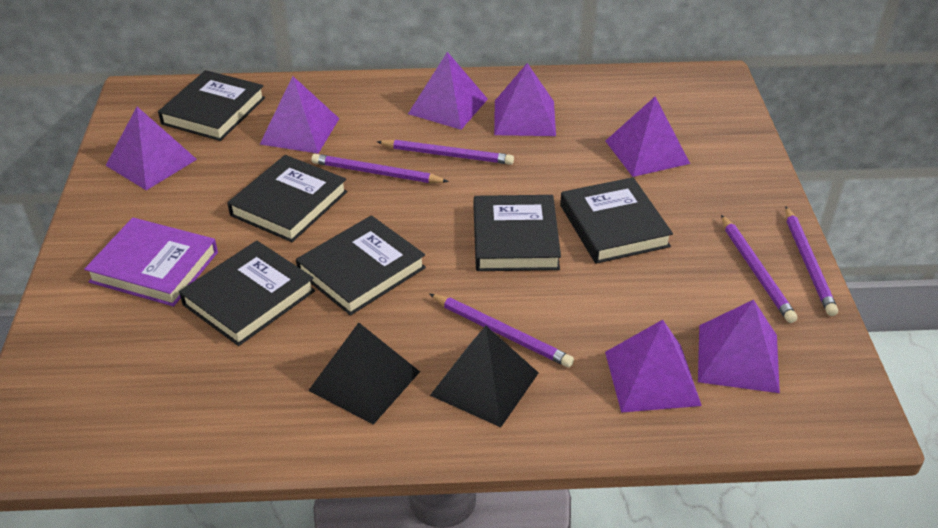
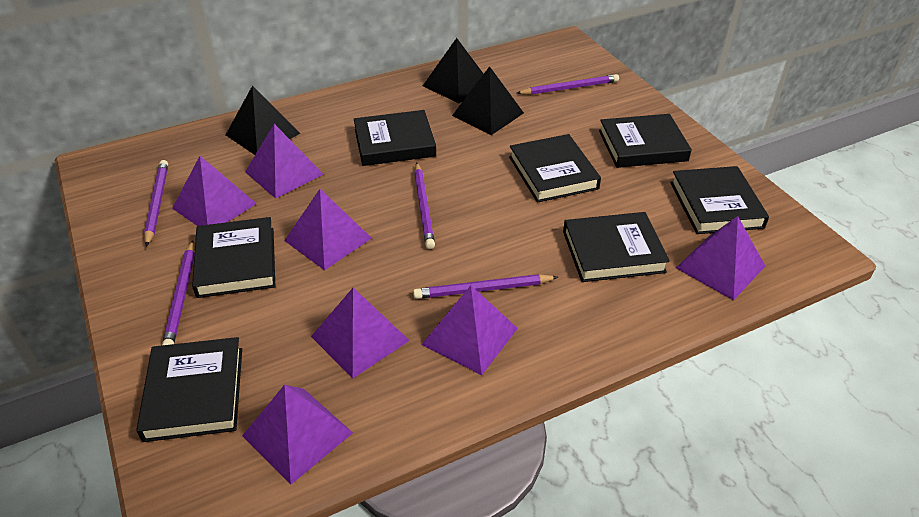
black book: [158,70,265,141] [179,241,315,346] [227,155,348,242] [296,215,426,316] [474,195,561,271] [560,177,673,264] = 6 -> [136,337,242,442] [192,217,275,298] [354,110,436,166] [509,134,601,203] [563,212,670,282] [599,114,692,168] [670,166,769,234] = 7
black pyramid: [308,322,420,425] [430,326,539,427] = 2 -> [226,86,300,155] [423,38,483,103] [452,66,524,135] = 3
purple book: [84,218,218,307] = 1 -> none = 0

